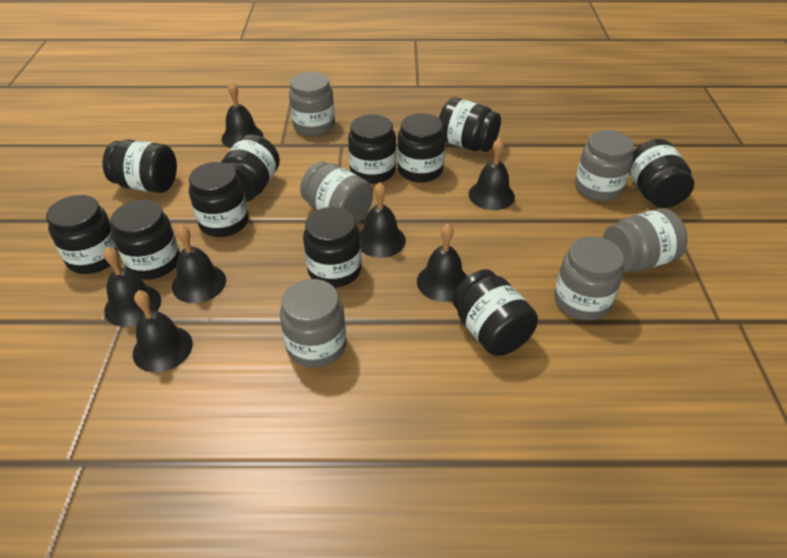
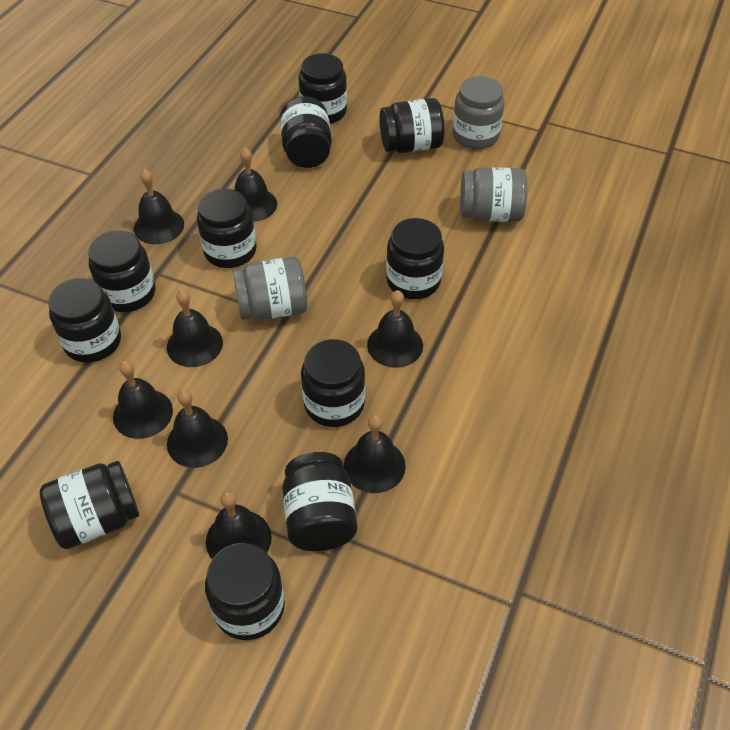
black bell: [103,247,161,327] [133,290,193,372] [172,225,226,303] [221,82,263,148] [360,182,406,258] [417,224,467,302] [469,138,515,210] = 7 -> [113,361,173,439] [134,169,184,244] [167,290,223,367] [167,389,228,468] [206,491,271,559] [235,148,277,222] [344,414,406,493] [367,290,423,368] = 8
grey jar: [280,279,346,368] [289,72,335,136] [300,162,373,224] [554,236,624,320] [575,130,634,201] [603,208,687,272] = 6 -> [233,257,308,321] [452,76,504,149] [460,167,527,222] = 3

